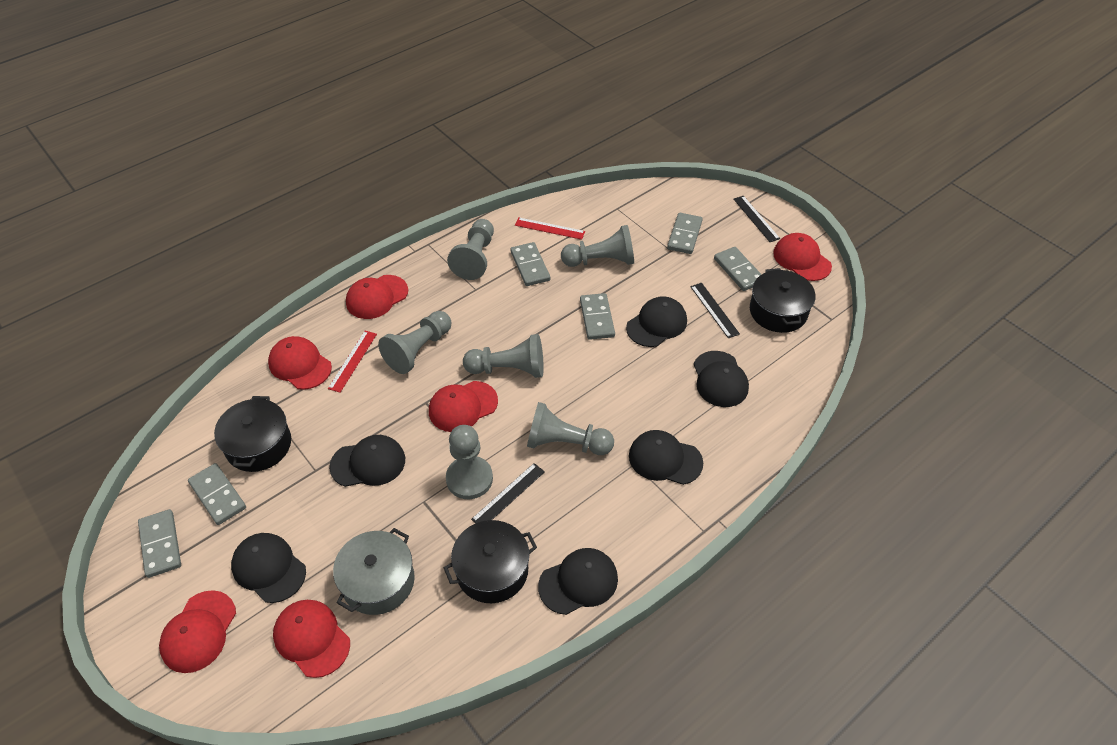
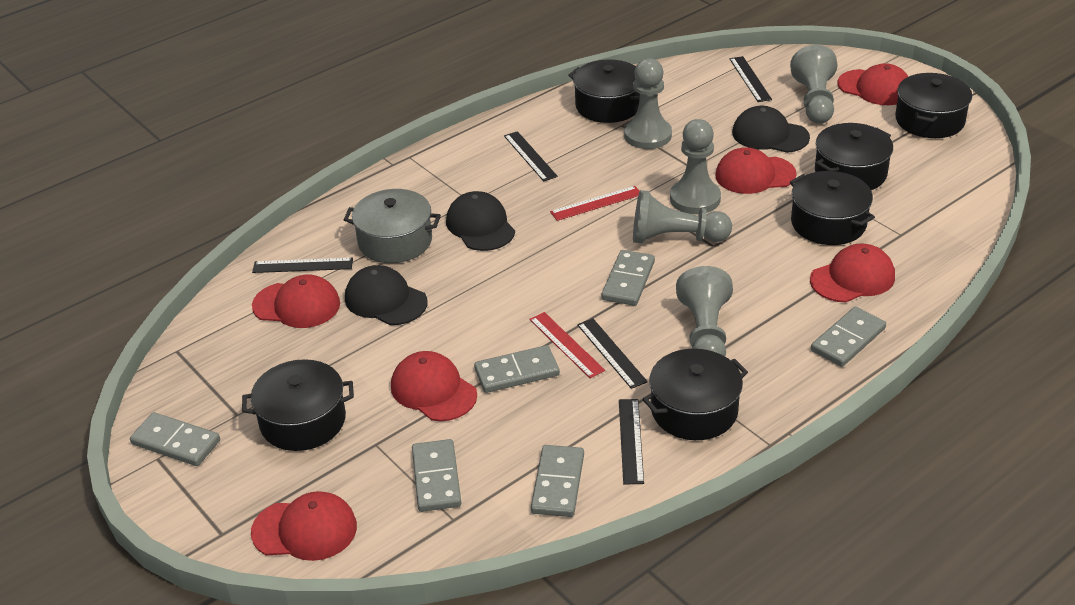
black cap: [231,533,306,603] [329,435,405,487] [538,548,618,615] [626,296,687,347] [629,430,703,485] [694,351,749,407] = 6 -> [345,265,427,325] [446,191,515,251] [732,106,810,153] = 3
black pot: [214,396,291,472] [444,520,537,603] [750,268,815,333] = 3 -> [242,359,354,451] [568,59,640,123] [643,349,748,440] [790,171,875,245] [815,123,893,190] [895,73,972,138] = 6
black ruler: [471,463,545,523] [690,283,740,338] [734,196,780,242] = 3 -> [252,258,353,273] [504,131,558,181] [577,318,648,389] [619,399,644,485] [729,56,772,102] = 5
grey pawn: [378,311,451,374] [446,425,493,499] [447,219,494,280] [463,334,544,378] [527,402,614,455] [561,225,634,267] = 6 -> [624,58,672,149] [633,190,732,243] [670,119,721,214] [676,266,733,356] [790,45,838,124] = 5

